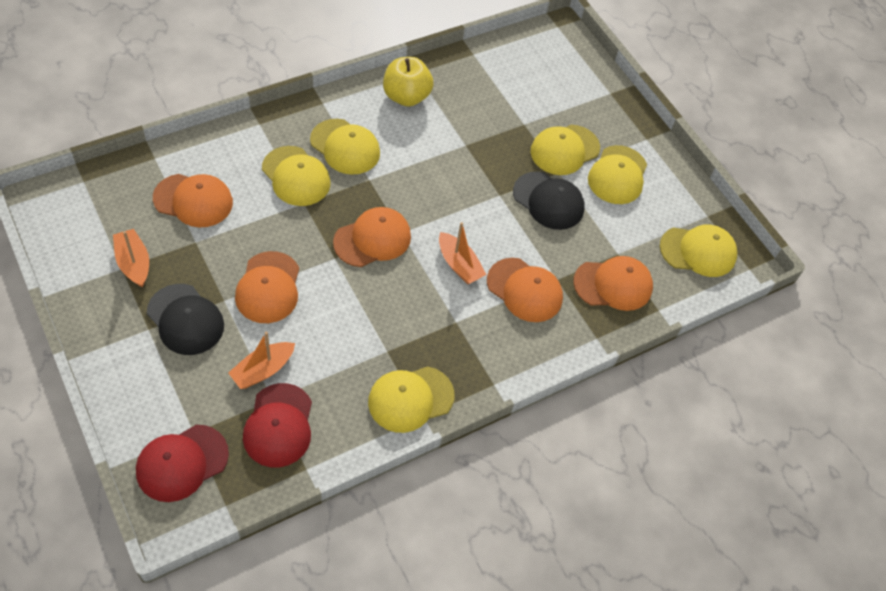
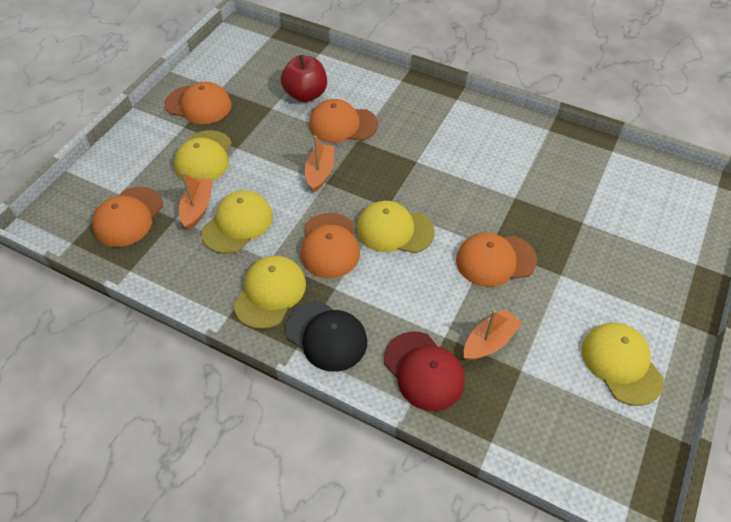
black cap: [147,284,224,355] [513,172,585,230] = 2 -> [286,301,367,372] = 1
red apple: none = 0 -> [281,55,327,102] = 1
red cap: [136,425,229,502] [243,383,312,467] = 2 -> [384,331,465,411] = 1
yellow apple: [383,57,433,107] = 1 -> none = 0
yellow cap: [262,146,331,206] [310,119,380,175] [368,366,454,433] [531,125,600,175] [588,145,647,204] [660,225,737,277] = 6 -> [174,130,232,181] [201,190,273,254] [234,256,306,329] [357,201,435,253] [582,323,664,406] = 5

